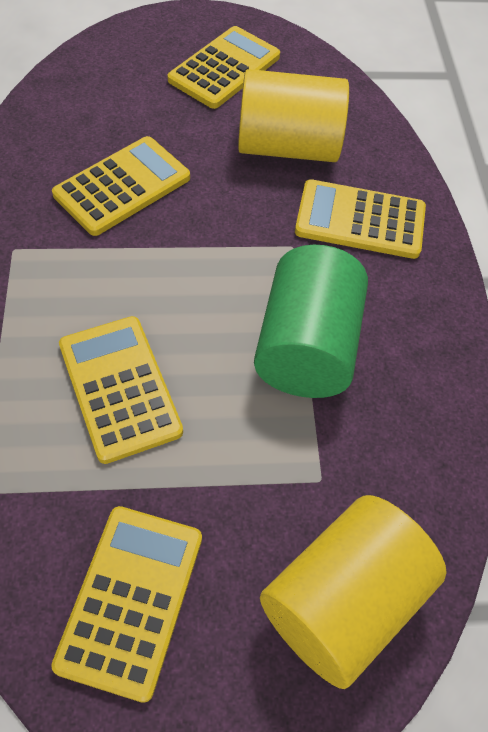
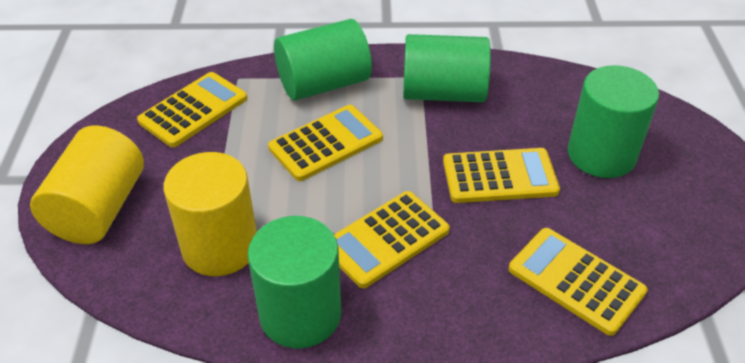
green cylinder: [254,245,368,398] = 1 -> [248,216,341,348] [274,19,372,100] [403,34,491,102] [568,65,659,178] = 4

